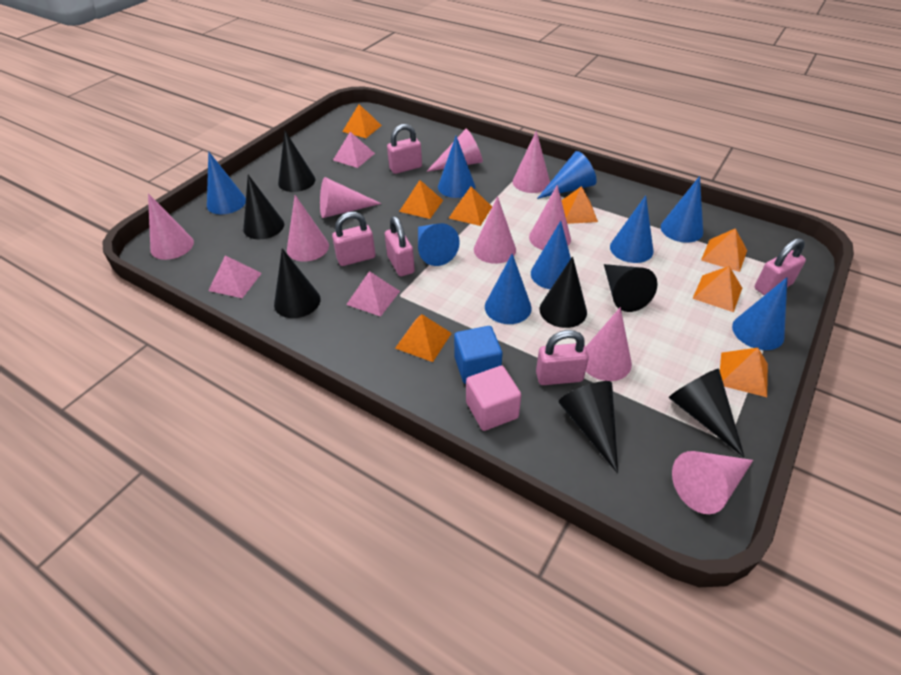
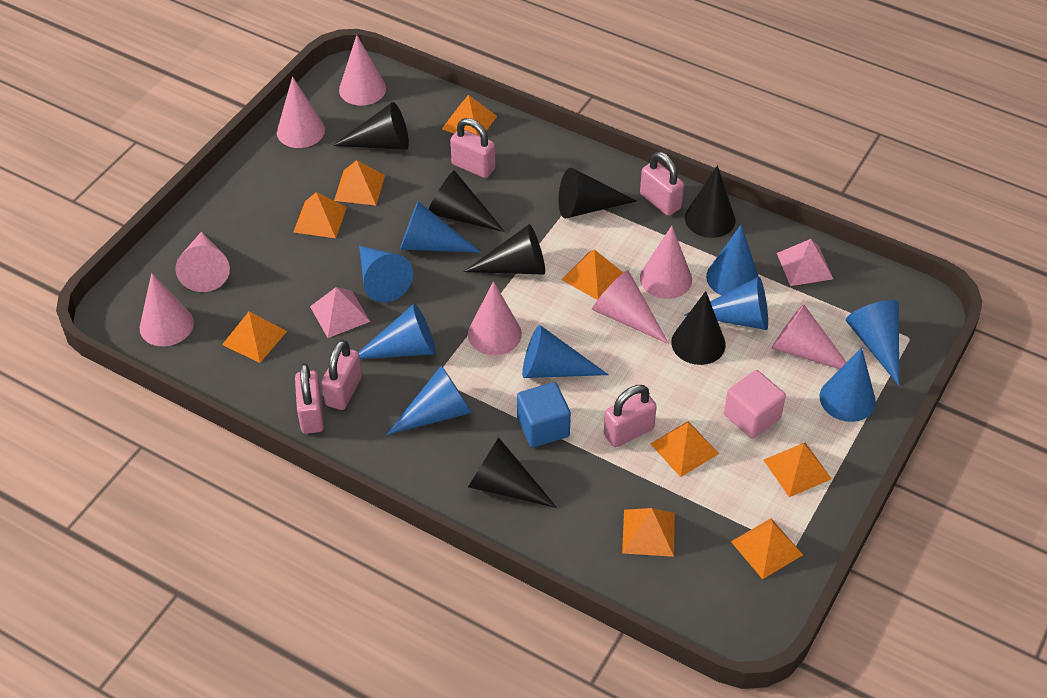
orange pyramid: [342,104,382,138] [395,314,452,362] [399,180,443,219] [449,187,492,226] [561,186,598,224] [692,266,742,312] [701,228,747,272] [720,348,768,397] = 8 -> [222,311,287,363] [294,192,347,238] [334,160,385,206] [442,95,497,136] [562,249,623,300] [622,508,675,557] [650,421,719,477] [731,518,803,579] [764,443,831,497] = 9
pink cone: [148,193,194,260] [287,195,329,262] [320,177,382,218] [426,129,483,172] [474,196,516,264] [513,131,550,193] [529,185,571,250] [586,307,632,381] [672,451,753,514] = 9 -> [140,273,194,346] [175,232,230,292] [277,77,325,148] [339,35,386,106] [468,281,522,355] [592,270,669,344] [640,226,692,299] [771,304,846,369] = 8
pink pyramid: [208,255,262,298] [333,132,375,168] [346,271,400,317] = 3 -> [310,287,370,338] [777,239,833,286] = 2

